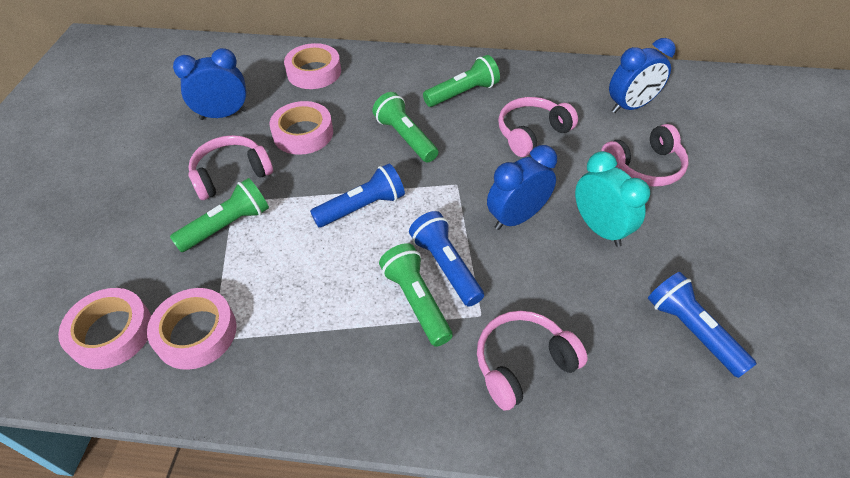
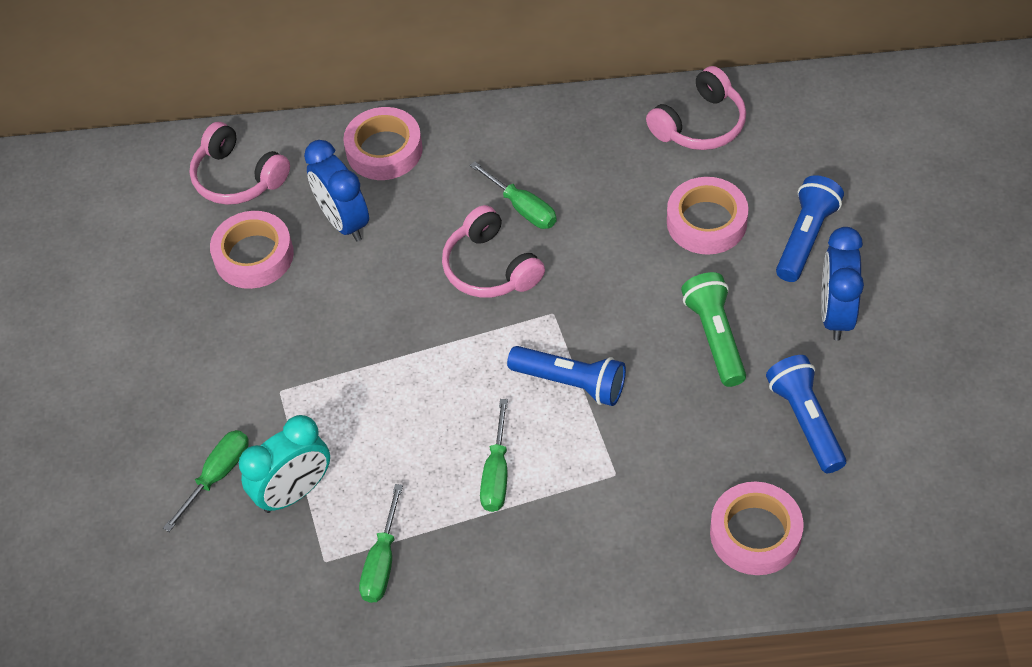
blue clock: [173,48,247,120] [487,145,557,230] [609,38,676,113] = 3 -> [304,140,369,241] [821,227,864,341] = 2
green flashlight: [170,178,269,252] [372,92,438,162] [379,243,453,347] [423,55,500,107] = 4 -> [681,272,746,387] = 1
green screwdriver: none = 0 -> [163,430,249,532] [359,484,403,603] [470,161,557,229] [480,399,508,512] = 4
pink headphones: [188,135,273,200] [477,311,588,411] [498,97,578,157] [601,124,689,186] = 4 -> [189,122,290,205] [442,205,545,298] [646,66,746,150] = 3

